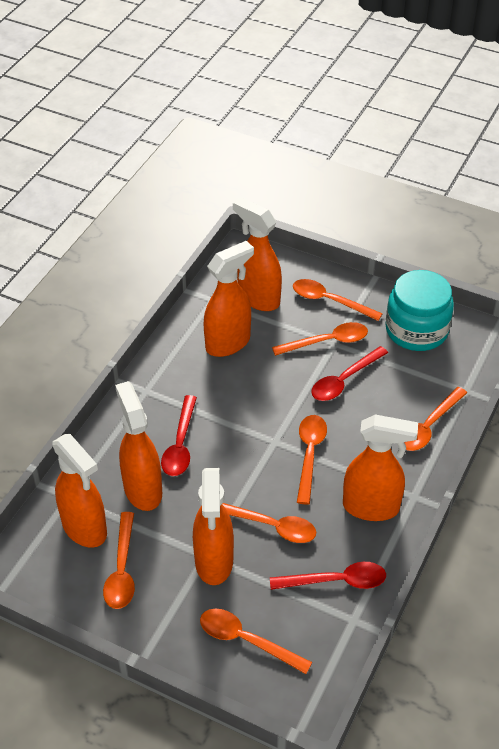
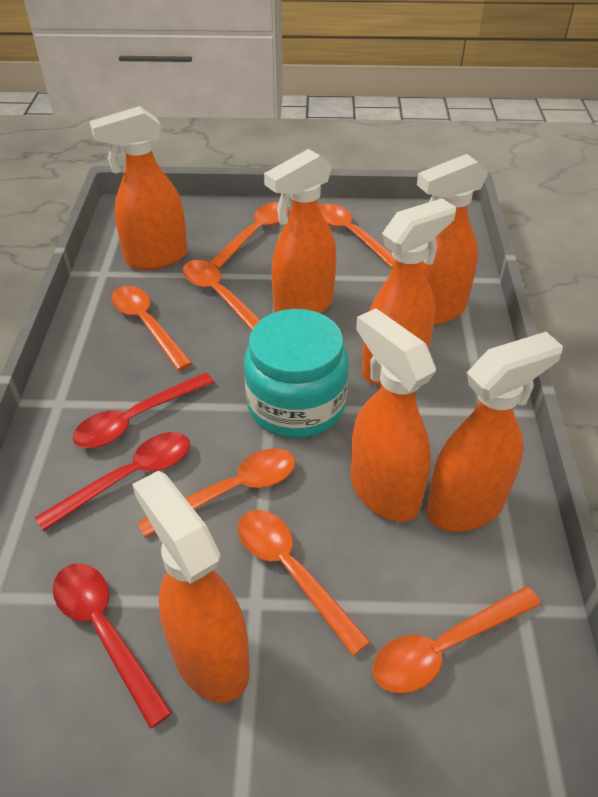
orange spray bottle: [52,434,107,548] [115,381,162,511] [193,468,234,585] [204,241,254,357] [233,197,282,311] [343,414,418,521] = 6 -> [89,106,188,270] [132,471,250,703] [264,149,336,314] [350,308,436,522] [362,198,456,386] [417,154,488,325] [426,332,563,532] = 7

